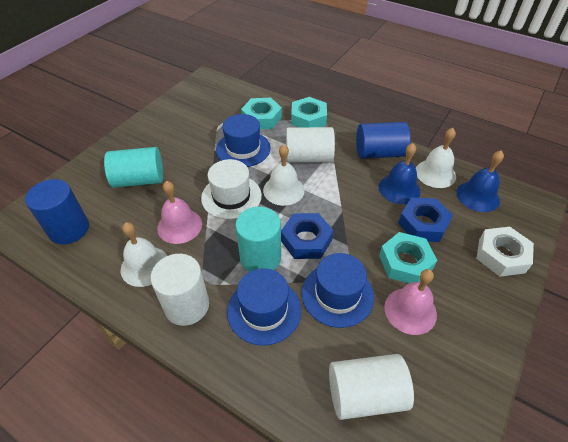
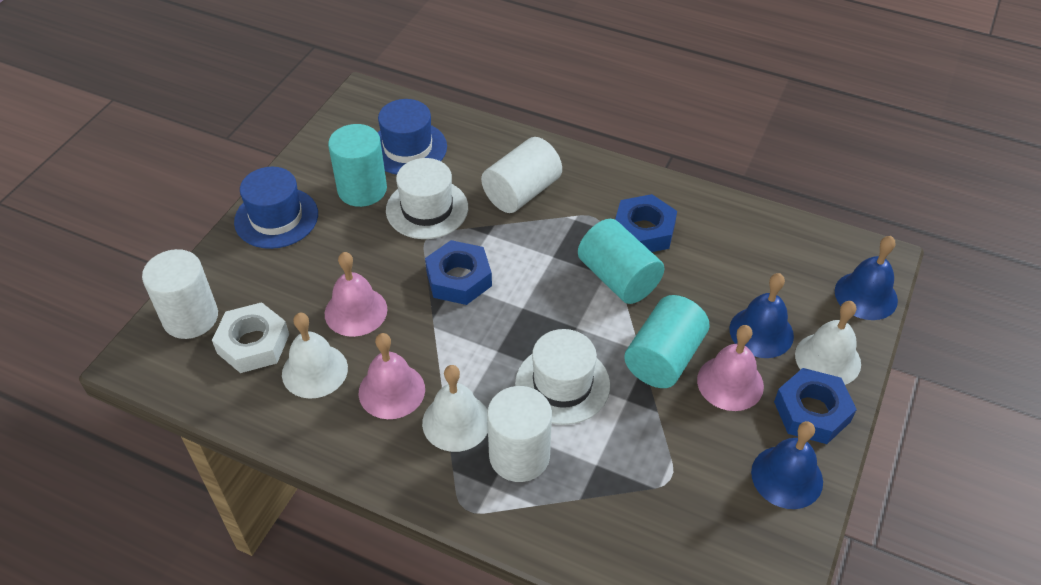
blue bell: [379,143,420,204] [456,150,504,212] = 2 -> [729,273,794,358] [751,421,823,509] [835,236,898,320] = 3
blue cylinder: [25,179,89,244] [356,122,411,159] = 2 -> none = 0
blue hat: [216,114,271,167] [227,268,301,346] [302,253,374,328] = 3 -> [234,167,318,249] [377,99,447,175] = 2
blue nut: [281,213,333,259] [398,198,453,242] = 2 -> [425,240,492,305] [615,194,677,252] [774,368,857,444] = 3
pink bell: [157,181,202,244] [384,269,437,335] = 2 -> [325,252,387,337] [359,333,425,419] [697,325,764,411] = 3
turquoise cylinder: [104,147,163,188] [235,207,281,272] = 2 -> [328,124,387,207] [578,219,664,304] [624,295,710,388] = 3
turquoise nut: [241,98,282,129] [291,97,327,127] [379,232,437,284] = 3 -> none = 0
white hat: [201,159,262,220] = 1 -> [386,158,468,239] [515,329,610,425] = 2

